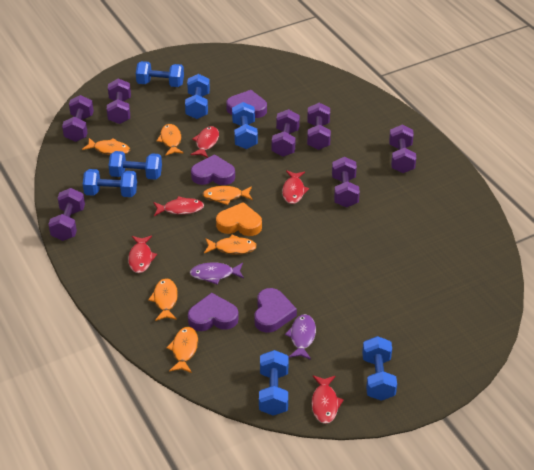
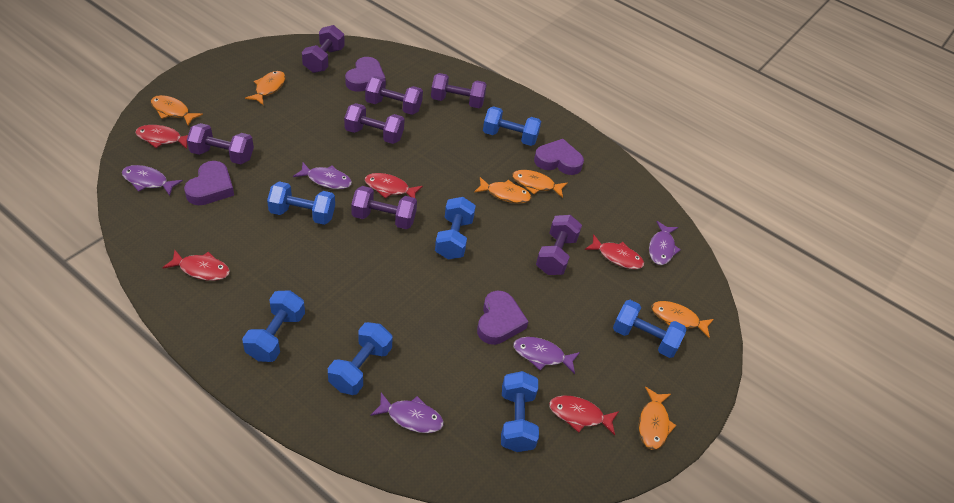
orange heart: [216,202,262,236] = 1 -> none = 0
purple fish: [190,262,244,284] [285,314,316,360] = 2 -> [122,165,183,196] [293,163,352,189] [370,393,444,433] [513,337,580,374] [649,221,681,265] = 5

